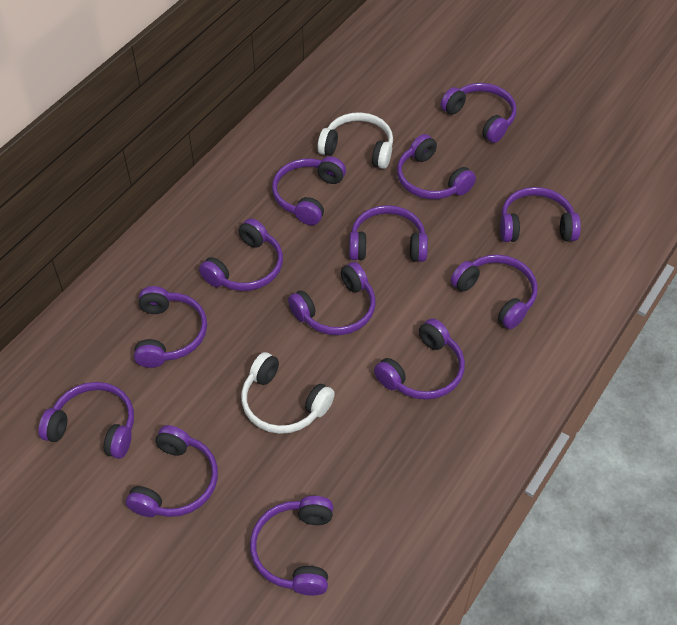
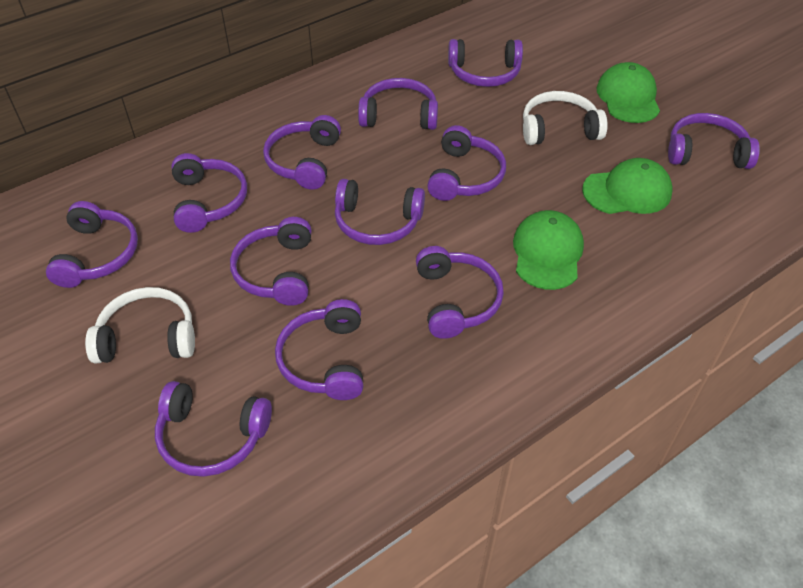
green cap: none = 0 -> [513,210,584,290] [582,158,672,214] [597,62,660,123] = 3
purple headphones: [38,382,134,459] [126,425,218,517] [134,286,207,368] [199,218,283,291] [250,496,333,596] [272,156,346,225] [288,262,376,335] [349,205,428,262] [374,318,465,400] [397,134,476,199] [441,83,517,143] [451,254,538,329] [500,187,581,242] = 13 -> [46,201,138,288] [155,381,272,477] [171,153,247,233] [230,217,311,306] [263,115,341,190] [275,299,363,400] [335,179,425,245] [358,78,438,130] [416,246,504,339] [427,125,506,201] [448,39,523,87] [668,113,760,169] = 12

